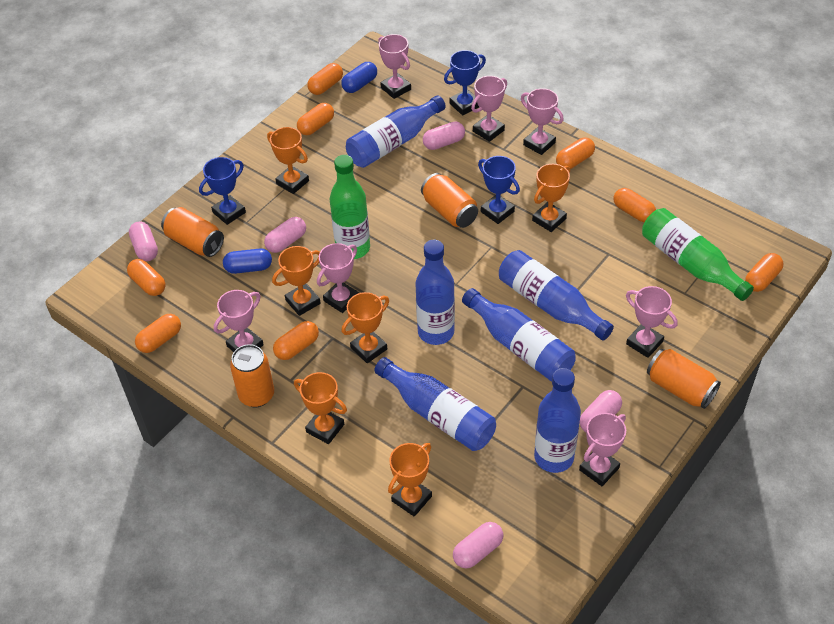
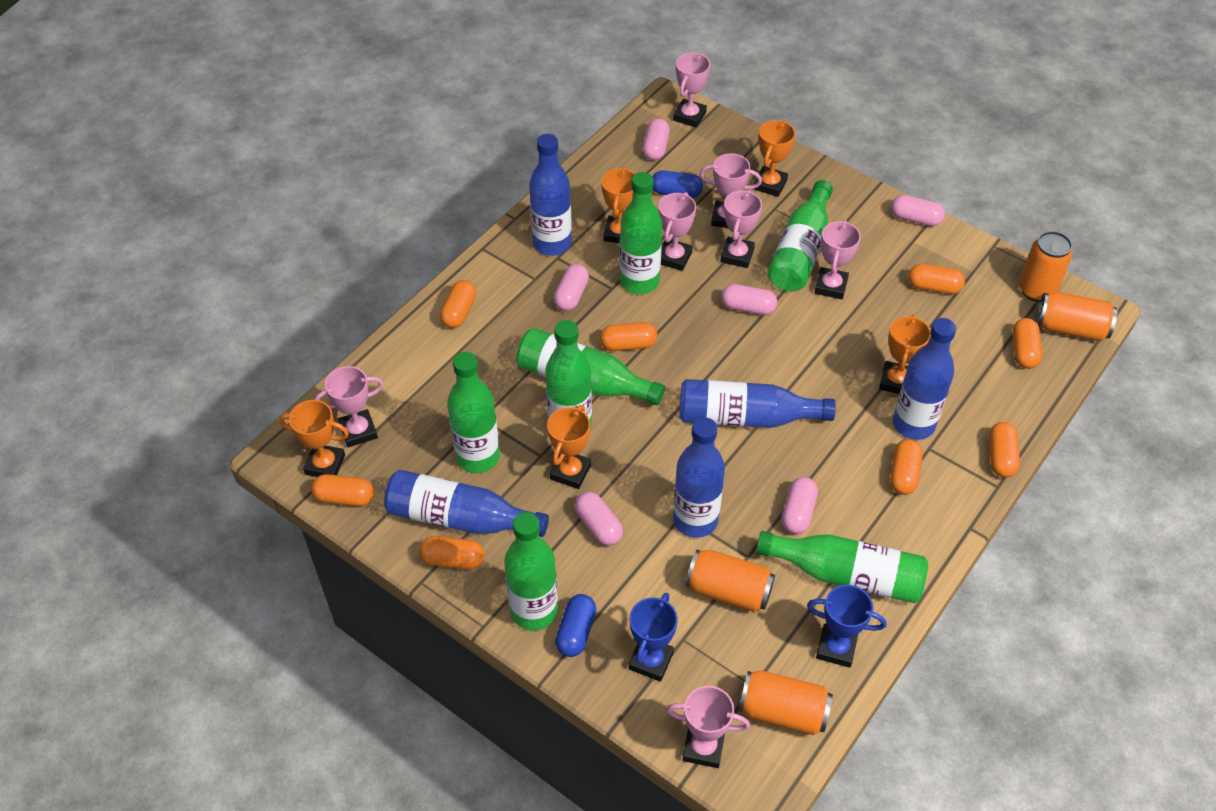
blue bottle: [346,95,446,168] [374,357,496,451] [415,240,455,345] [462,288,576,382] [499,250,614,341] [534,368,581,473] = 6 -> [384,470,549,537] [529,134,572,256] [673,417,725,538] [679,379,836,428] [893,318,956,440] = 5
blue trophy: [199,157,246,225] [444,50,486,115] [478,156,520,224] = 3 -> [628,593,678,682] [807,585,886,668] = 2
green bottle: [330,155,370,259] [642,208,754,301] = 2 -> [447,352,500,473] [504,512,558,631] [516,328,665,405] [545,320,592,430] [620,172,662,294] [756,531,928,603] [768,180,833,291] = 7
orange trophy: [267,127,309,194] [272,246,321,316] [294,372,347,444] [342,292,389,363] [388,443,432,517] [532,164,570,232] = 6 -> [279,400,349,477] [547,405,591,489] [601,167,635,243] [754,120,795,197] [879,314,931,394] = 5
pink capsule: [129,222,158,261] [264,217,306,253] [423,122,465,150] [453,522,503,568] [580,390,622,432] = 5 -> [553,264,589,311] [575,492,623,546] [642,118,670,161] [721,284,777,315] [781,477,818,534] [891,195,945,226] = 6

